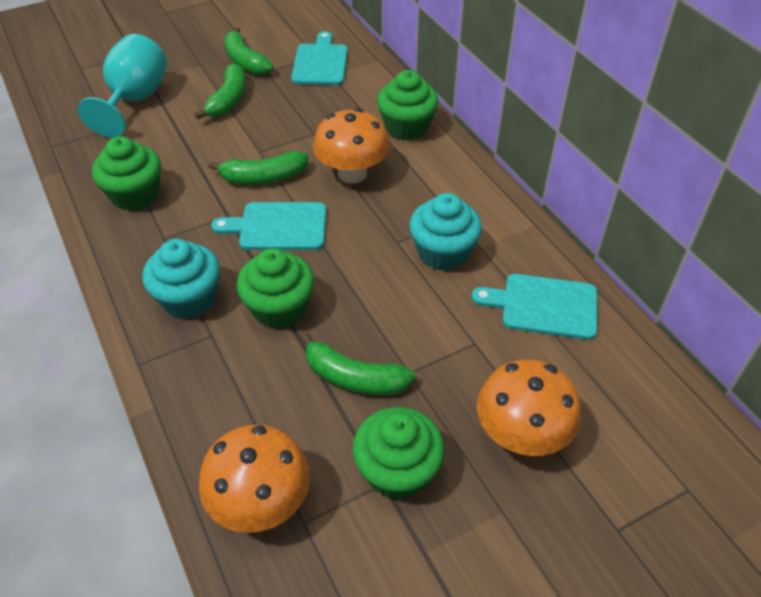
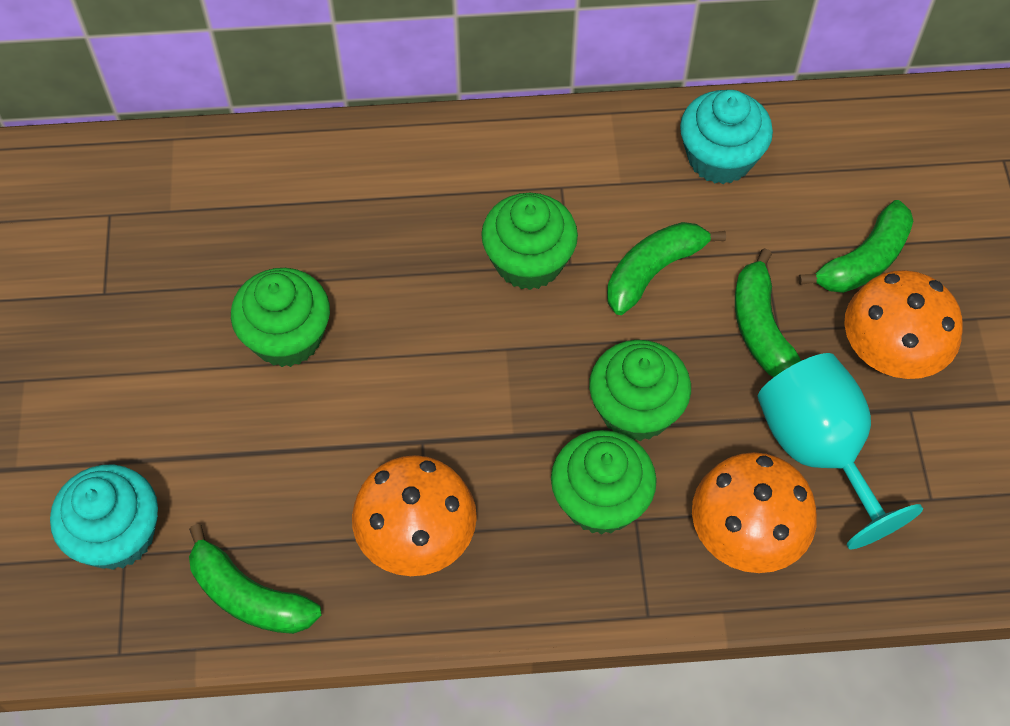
turquoise cutting board: [211,202,326,250] [291,31,348,85] [472,274,597,340] = 3 -> none = 0

